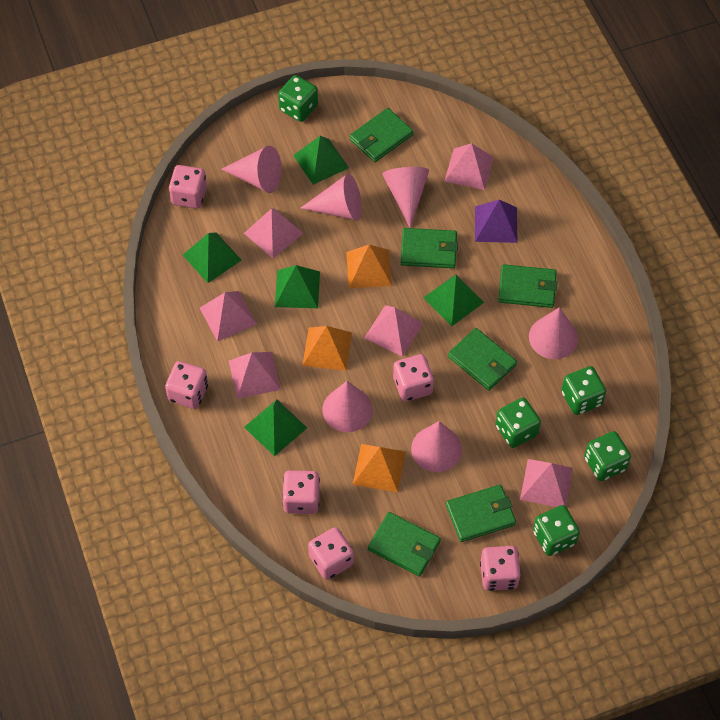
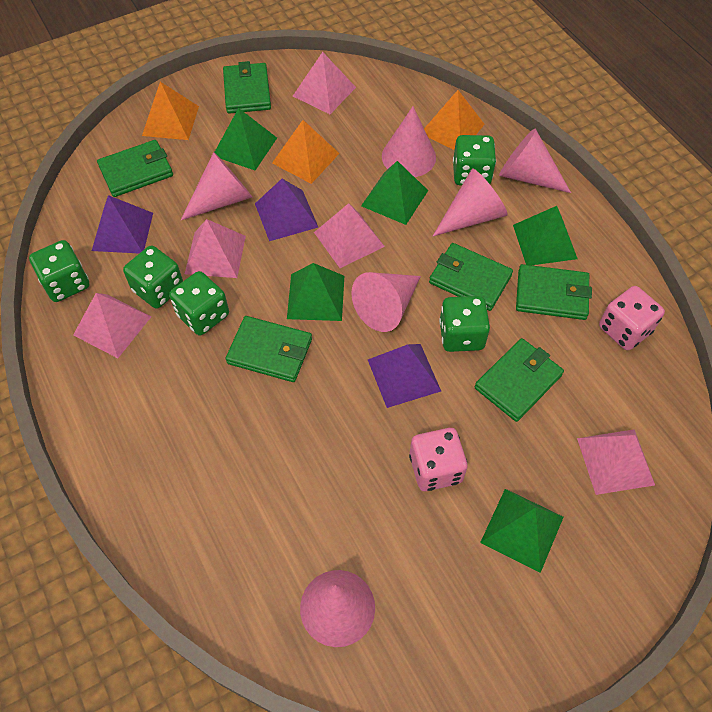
pink dice: [165,361,208,409] [169,165,207,209] [282,470,320,514] [308,527,354,580] [393,354,434,401] [480,546,521,591] = 6 -> [409,428,468,491] [599,286,665,350] = 2
pink pyramid: [200,291,257,341] [229,352,281,399] [244,208,303,258] [364,305,423,357] [444,143,494,190] [520,459,573,507] = 6 -> [73,293,152,358] [185,219,246,278] [293,52,356,114] [314,203,385,268] [577,429,655,495] = 5
purple pyramid: [475,199,518,243] = 1 -> [92,195,153,253] [255,179,318,241] [368,344,441,408] = 3

